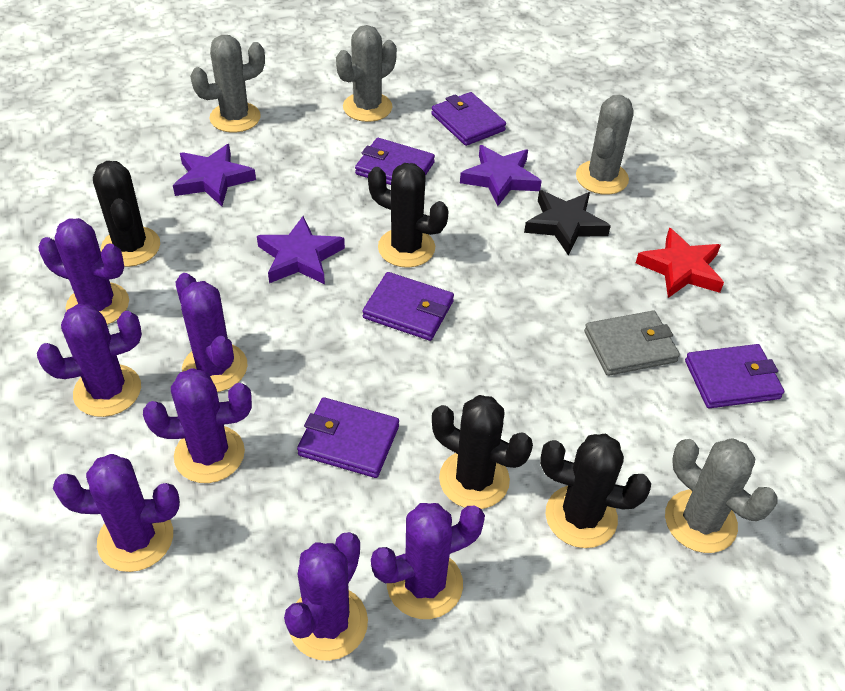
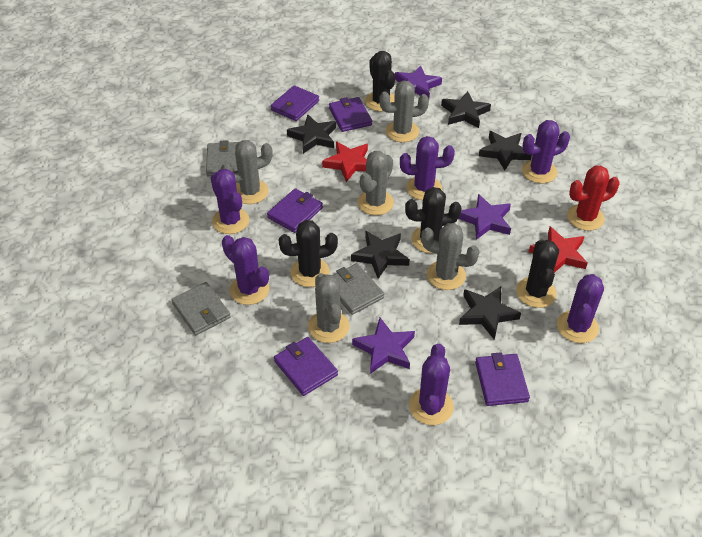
black star: [524,190,611,256] = 1 -> [287,114,336,153] [351,231,410,279] [441,91,491,128] [459,287,521,340] [479,131,532,170] = 5
grey cactus: [190,35,265,133] [336,25,397,122] [576,95,633,195] [665,438,777,553] = 4 -> [221,140,273,204] [308,273,350,343] [358,151,394,215] [379,80,429,142] [421,223,480,290] = 5
grey wallet: [584,311,680,376] = 1 -> [172,282,231,335] [206,140,239,176] [333,263,384,315] = 3
purple cactus: [37,304,142,417] [39,218,129,325] [53,454,180,572] [143,368,252,483] [176,273,248,392] [284,532,368,661] [371,503,485,619] = 7 -> [211,169,249,234] [222,235,270,305] [400,136,455,200] [409,343,454,425] [522,120,570,183] [557,274,604,343] = 6
red cactus: none = 0 -> [567,165,620,231] = 1
red star: [636,228,724,298] = 1 -> [322,142,368,182] [529,227,587,273] = 2

